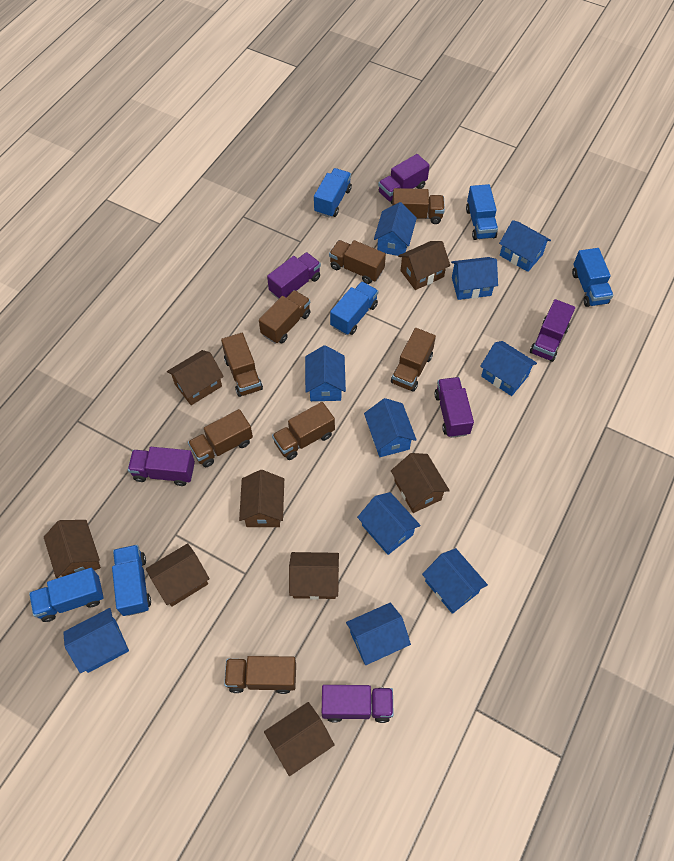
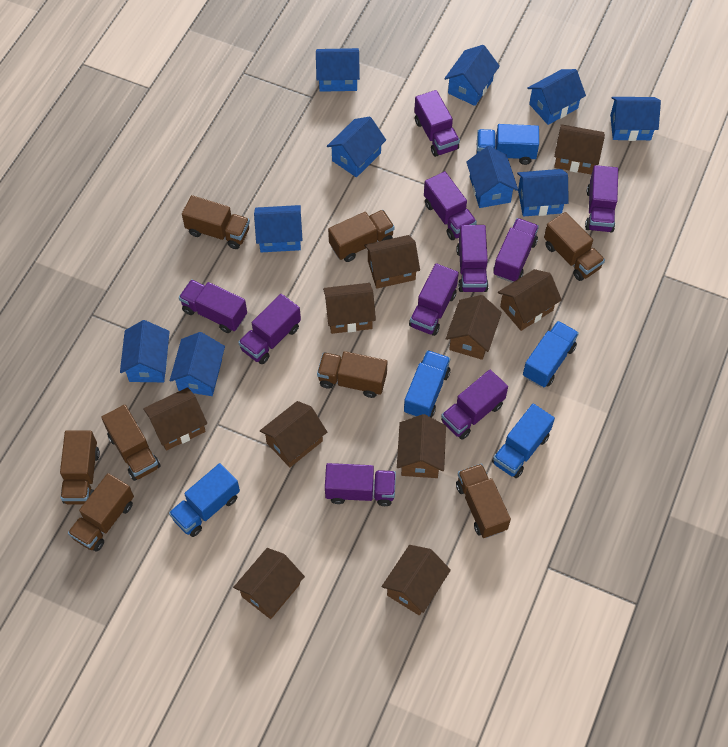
blue truck: [29,568,104,622] [112,545,151,616] [314,168,352,218] [330,281,378,335] [466,184,498,240] [572,248,613,307] = 6 -> [169,463,240,537] [404,350,450,418] [477,124,539,165] [492,404,555,478] [523,321,579,387] = 5
brown house: [44,520,101,578] [146,543,210,607] [167,350,224,405] [239,470,284,527] [264,702,335,776] [289,552,339,600] [391,453,450,513] [398,241,450,290] = 8 -> [143,387,207,451] [233,548,305,619] [260,401,327,467] [323,283,376,334] [364,235,420,289] [381,545,451,615] [397,414,446,478] [446,295,502,360] [498,269,562,331] [554,124,605,175] = 10
purple truck: [128,447,195,486] [267,252,321,299] [322,685,394,723] [378,154,430,204] [434,377,474,438] [530,299,575,362] = 6 -> [179,279,247,333] [238,294,301,364] [325,463,396,506] [409,263,459,336] [414,90,460,157] [424,171,477,240] [441,370,508,440] [457,225,489,292] [493,218,539,283] [585,165,618,232] = 10

